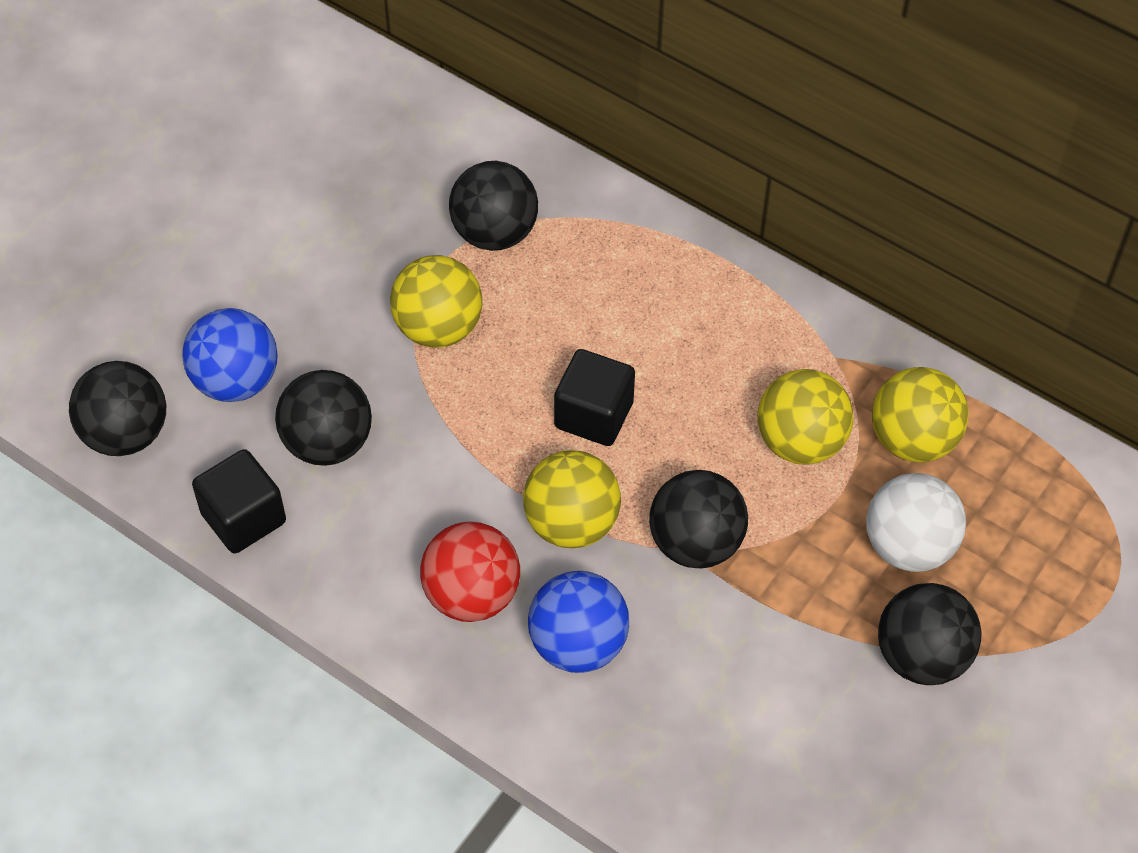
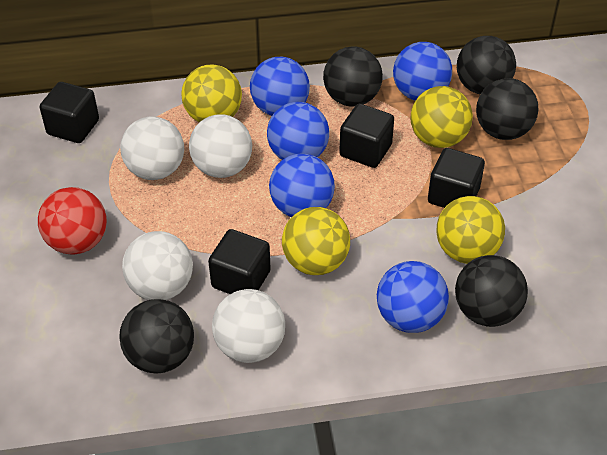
black cube: [192,449,286,553] [554,349,635,446] = 2 -> [40,82,99,143] [208,229,271,294] [339,104,394,168] [428,148,485,208] = 4
blue ball: [182,308,277,402] [528,571,629,673] = 2 -> [250,57,310,116] [267,102,329,160] [269,153,335,217] [377,261,449,333] [393,42,452,101] = 5
white ball: [866,473,966,572] = 1 -> [120,116,184,180] [122,231,193,300] [189,115,252,178] [212,289,285,363] = 4

